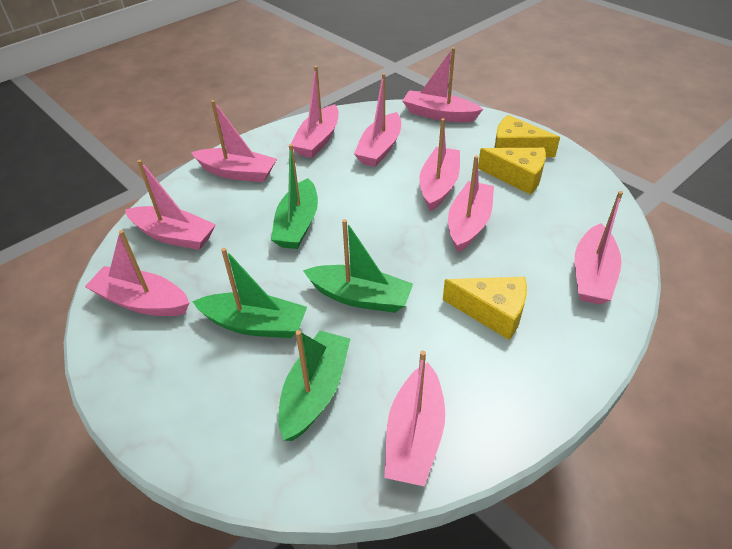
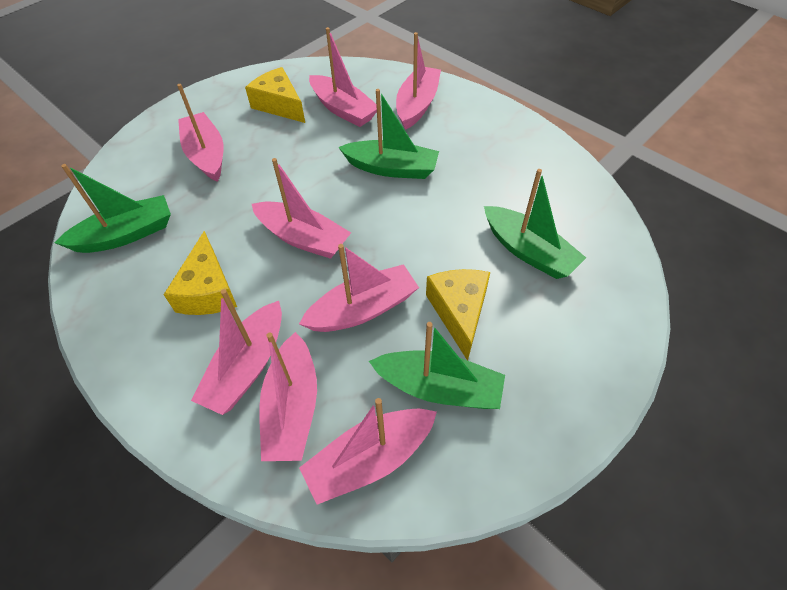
pink boat: [85,230,189,316] [125,160,216,250] [191,100,277,182] [291,66,339,158] [354,73,401,167] [384,351,445,486] [402,47,483,122] [419,118,460,211] [448,155,494,252] [575,191,623,305] = 10 -> [177,84,224,182] [191,289,282,415] [252,158,351,259] [259,332,317,461] [299,244,419,332] [299,398,437,505] [309,27,377,127] [396,32,441,130] = 8

